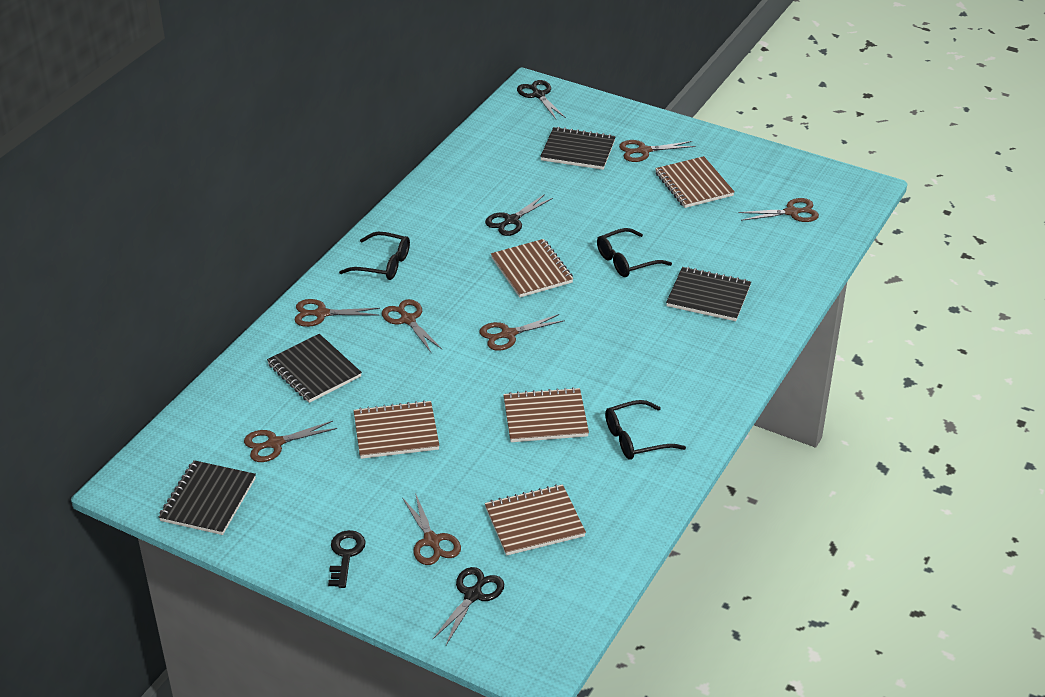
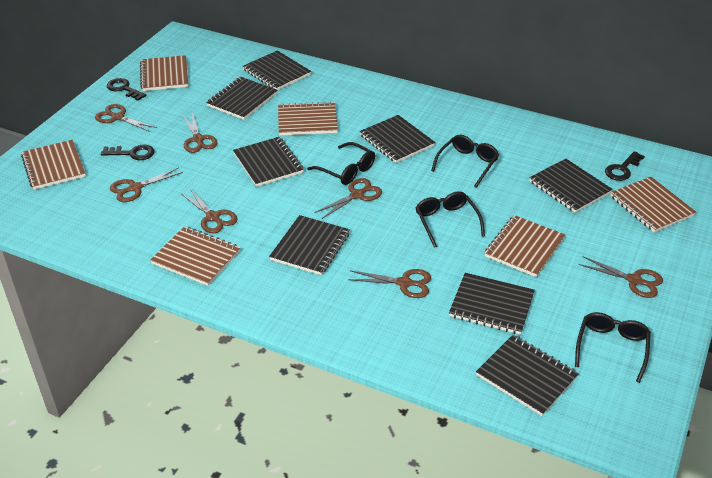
black glasses: [339,232,410,280] [597,228,672,277] [605,400,686,460] = 3 -> [307,142,375,185] [415,191,485,248] [431,135,499,188] [575,312,651,383] = 4
black key: [328,530,366,588] = 1 -> [101,145,155,160] [107,78,147,101] [605,151,645,181] = 3
black notebook: [159,460,256,535] [267,334,362,403] [540,127,616,170] [666,267,751,321] = 4 -> [206,77,278,120] [233,137,304,187] [243,51,311,90] [269,215,350,275] [360,115,435,163] [449,273,535,335] [476,335,579,416] [529,159,613,213] = 8
black scissors: [433,567,504,645] [485,194,553,236] [517,80,566,119] = 3 -> none = 0
brown notebook: [354,400,440,459] [485,484,586,556] [491,239,573,297] [503,387,589,442] [655,156,735,208] = 5 -> [21,140,86,190] [140,55,188,91] [150,226,240,286] [278,101,338,135] [485,215,565,277] [611,177,696,232] = 6

